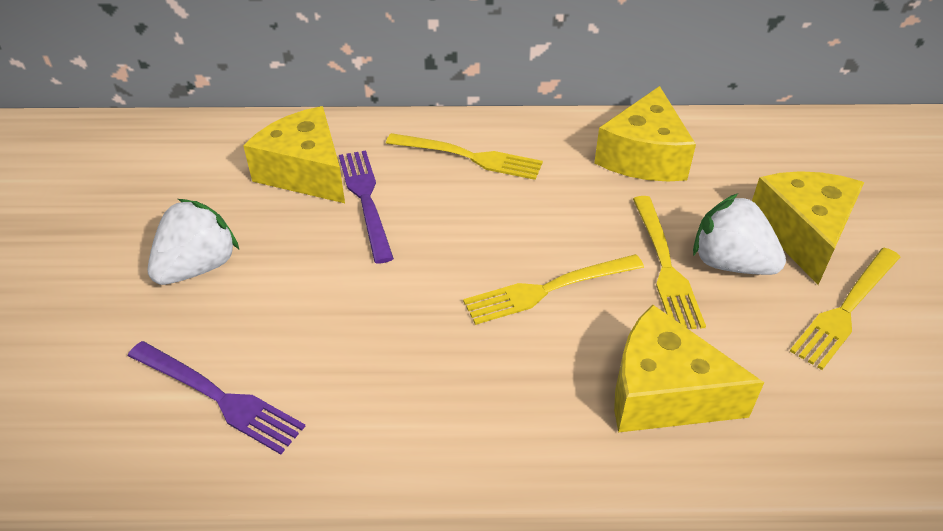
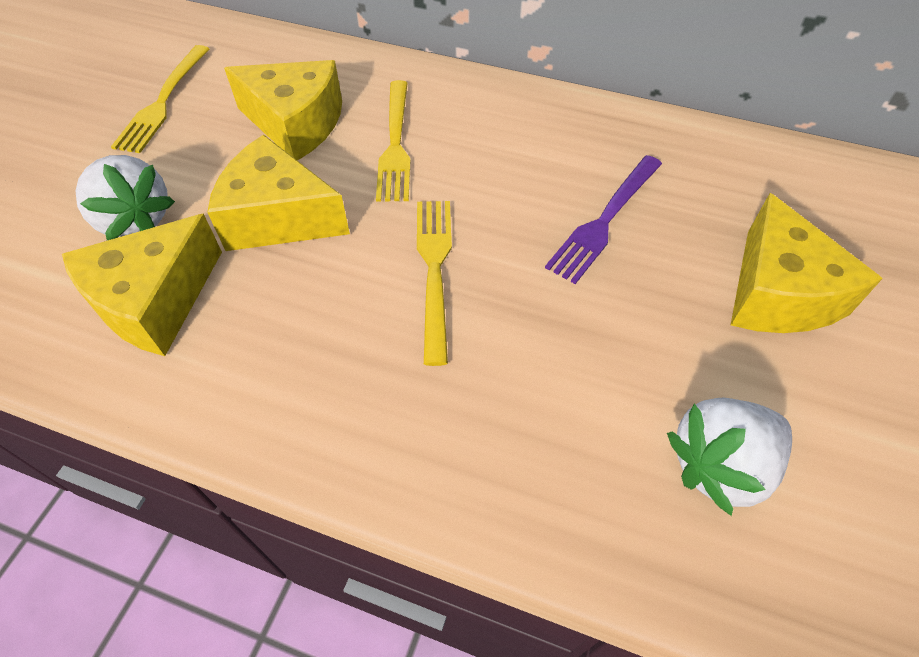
purple fork: [128,341,306,455] [339,150,394,264] = 2 -> [545,155,662,284] = 1
yellow fork: [386,133,543,180] [463,254,644,325] [633,196,706,329] [790,248,900,370] = 4 -> [111,45,209,153] [376,80,410,202] [417,201,452,366] = 3

